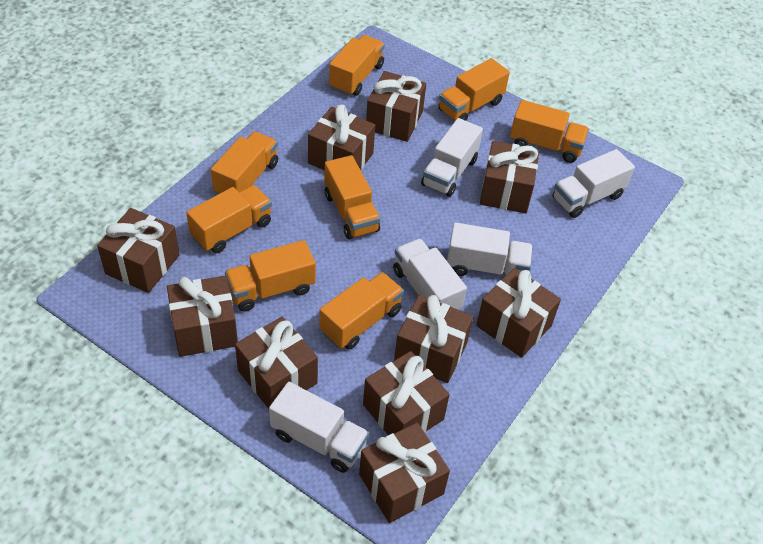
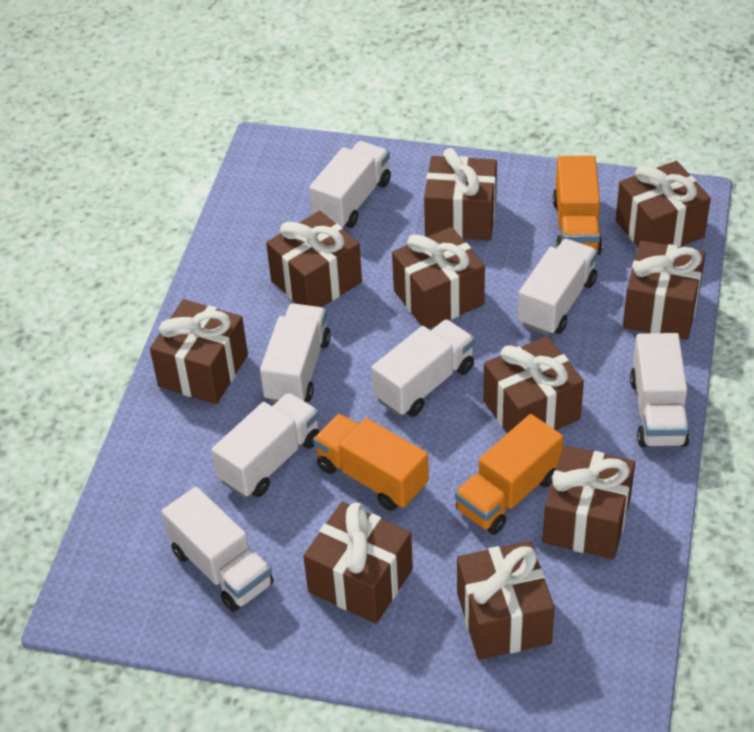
orange truck: [186,185,272,253] [211,131,278,195] [225,240,316,312] [319,272,404,350] [324,155,380,239] [329,35,385,96] [438,58,510,121] [510,100,589,163] = 8 -> [313,414,429,511] [455,414,563,535] [553,155,603,255] = 3
white truck: [269,382,369,473] [393,239,467,309] [421,118,483,197] [447,222,533,276] [552,149,635,218] = 5 -> [161,487,274,612] [211,392,319,497] [260,303,331,403] [309,141,391,228] [371,319,475,417] [518,239,598,335] [630,333,690,447] = 7

